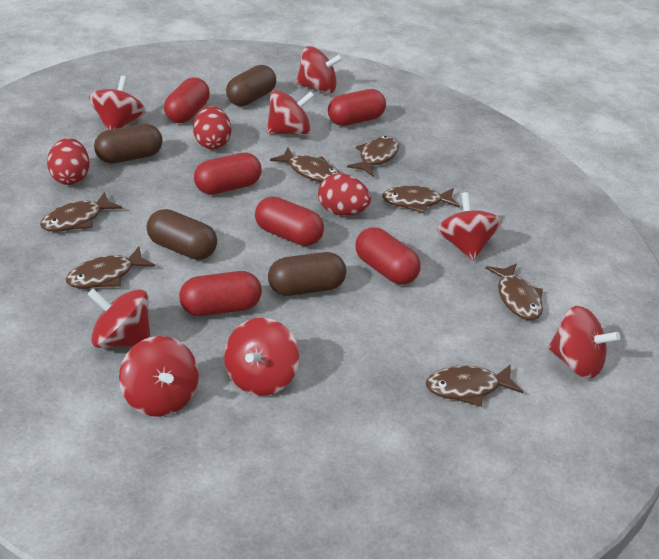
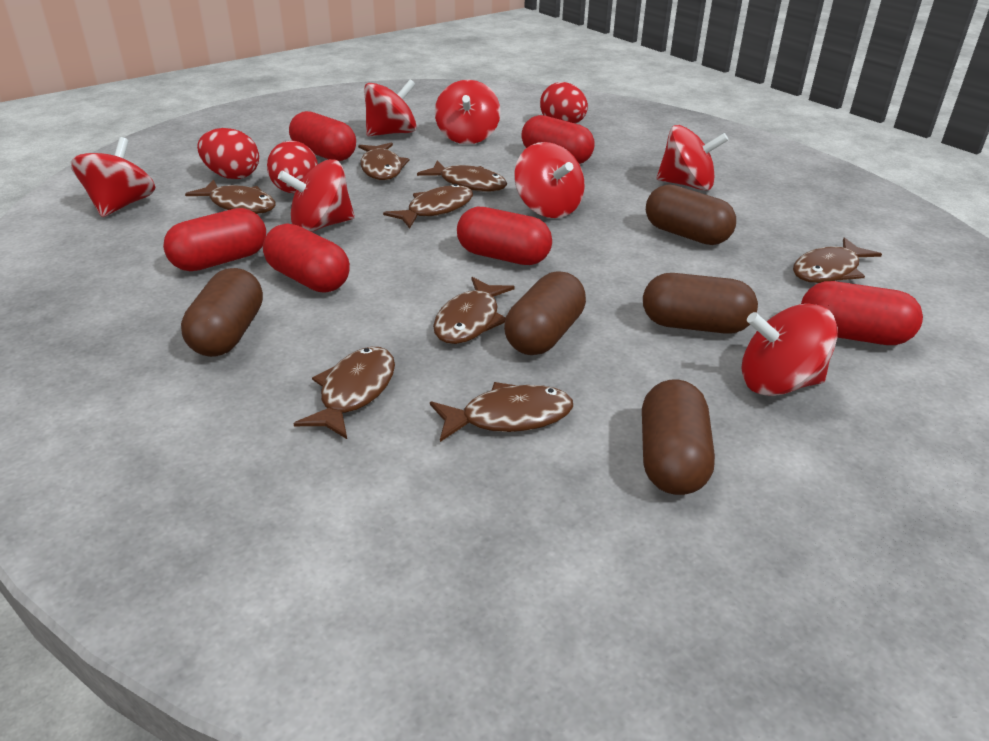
brown capsule: [94,124,163,164] [147,209,217,260] [226,65,276,106] [268,252,346,296] = 4 -> [181,268,263,357] [504,271,586,355] [642,379,715,495] [643,273,758,334] [646,184,736,245] = 5
brown fish: [40,192,122,232] [66,247,155,288] [270,148,340,182] [347,136,399,177] [382,185,460,213] [426,364,523,406] [486,263,543,320] = 7 -> [185,180,275,214] [293,347,395,439] [358,142,410,180] [383,184,473,229] [417,161,507,192] [430,382,573,442] [433,277,515,344] [793,237,882,283] = 8
red spinning top: [87,289,150,348] [89,76,146,130] [119,336,199,417] [224,318,299,396] [267,90,314,135] [296,46,343,94] [437,192,502,261] [548,306,620,379] = 8 -> [71,137,155,217] [278,159,355,232] [364,79,417,136] [435,80,501,144] [515,142,584,218] [657,125,728,191] [742,304,838,396] = 7

